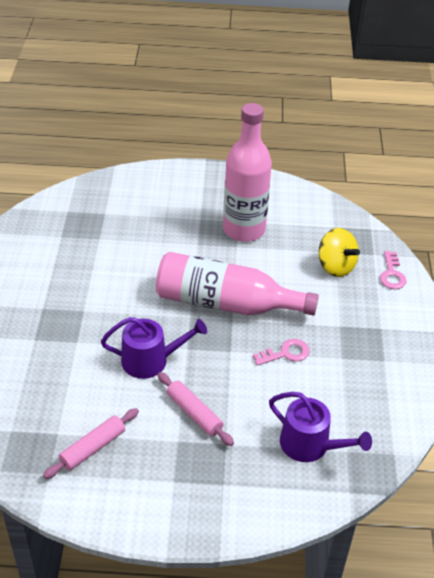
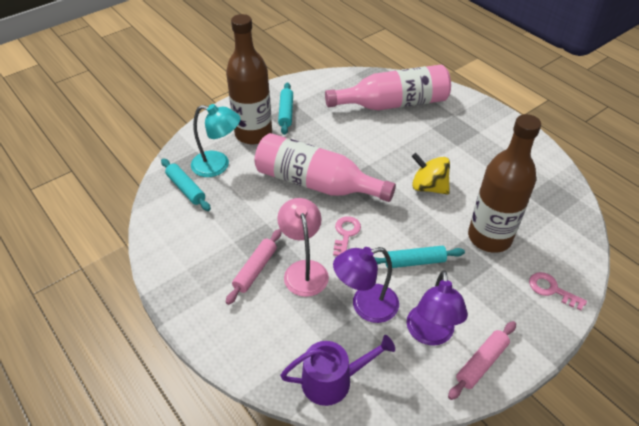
brown bottle: none = 0 -> [226,14,272,144] [468,114,541,253] = 2
pink lamp: none = 0 -> [277,198,329,297] = 1
purple lamp: none = 0 -> [333,247,399,323] [406,270,468,346] = 2
purple watering can: [101,317,207,379] [269,392,372,462] = 2 -> [280,335,395,406] = 1
turquoise lamp: none = 0 -> [191,104,240,177] = 1
turquoise rolling pin: none = 0 -> [161,158,211,211] [278,82,293,135] [374,246,465,268] = 3

